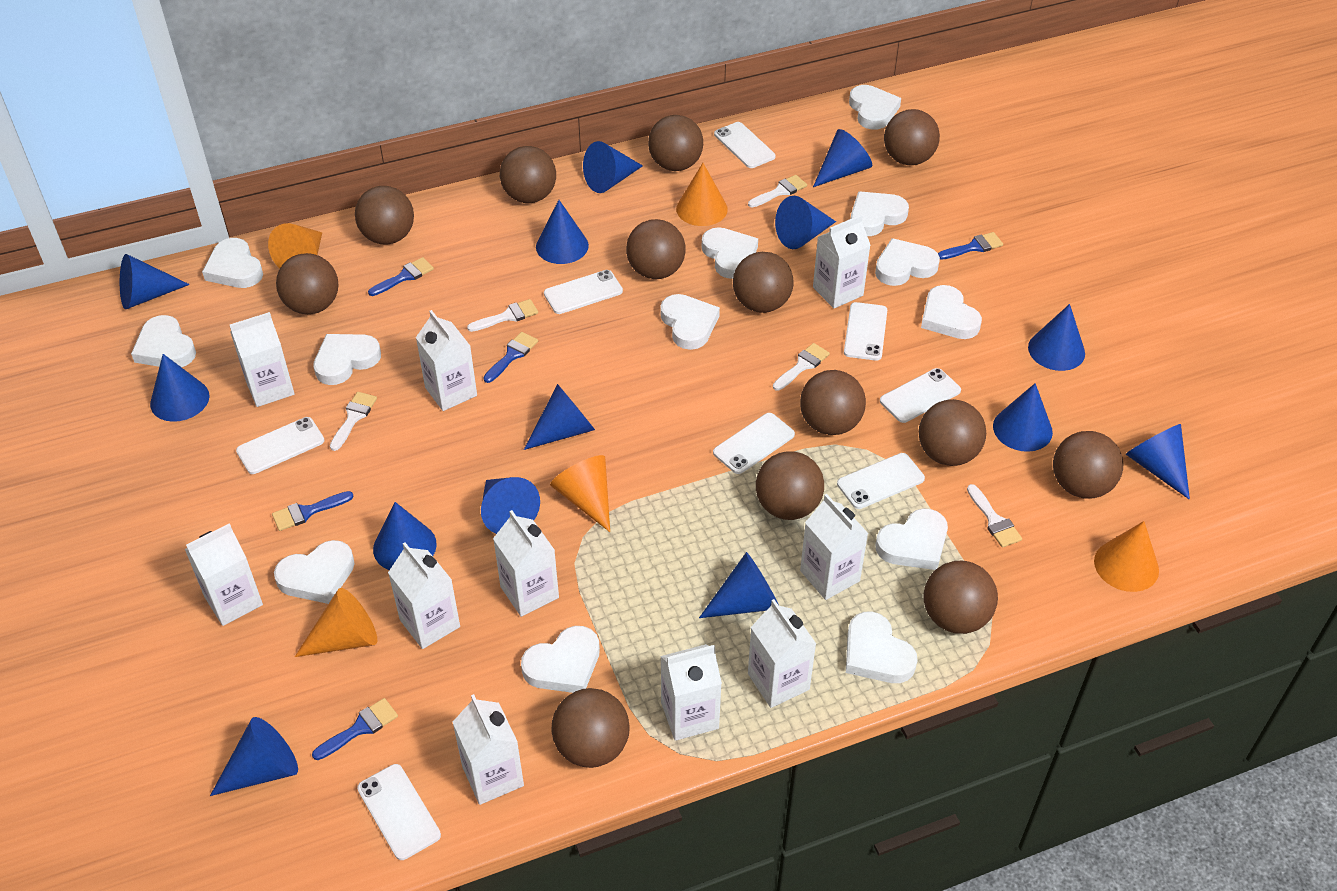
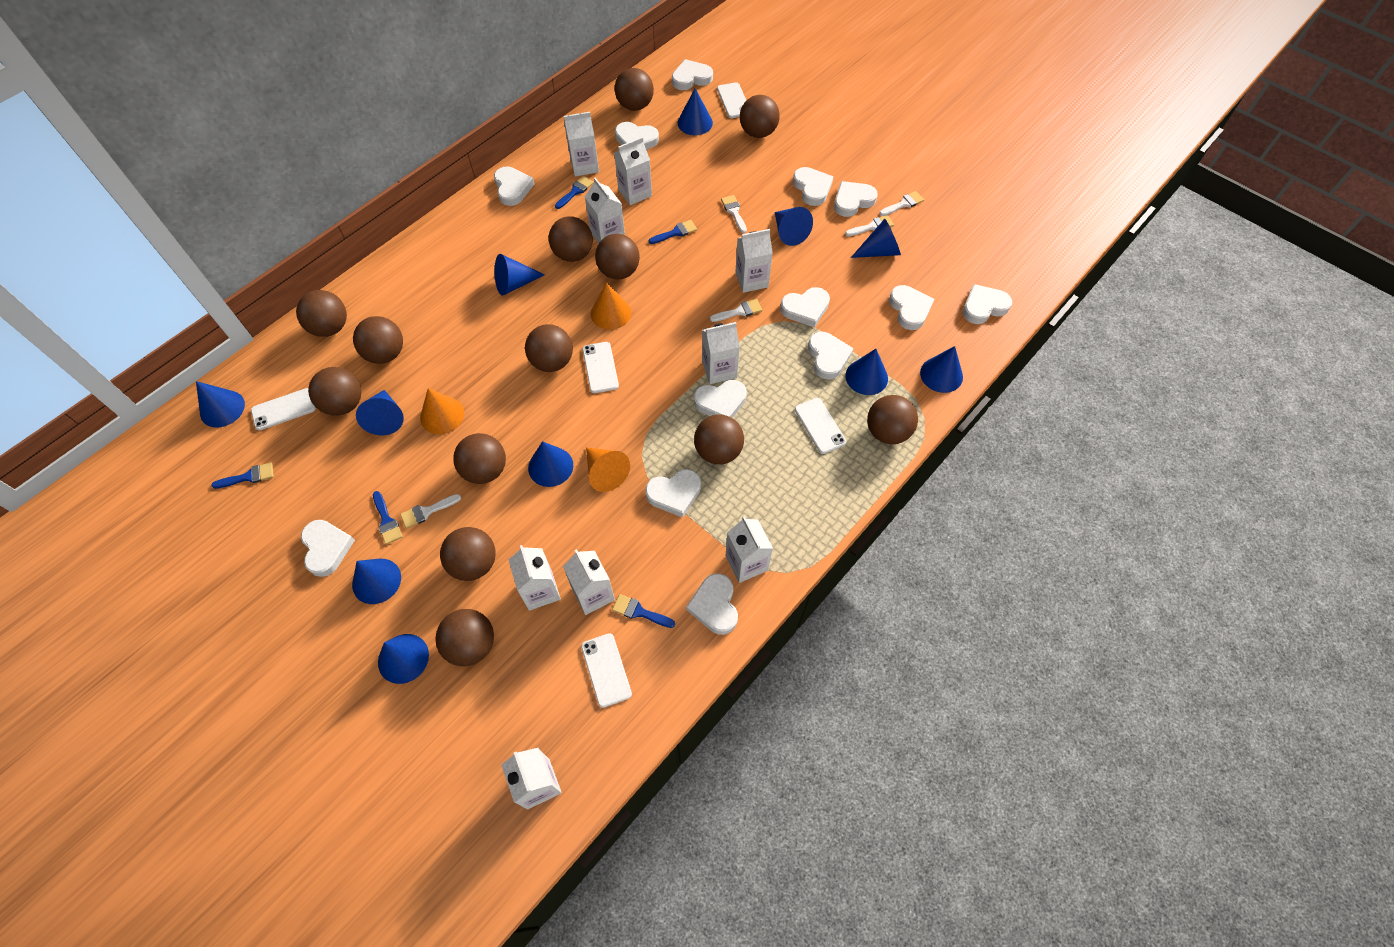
blue cone: [120,254,190,309] [150,354,210,422] [210,717,298,796] [373,502,437,570] [481,477,540,534] [524,384,595,450] [536,200,589,264] [583,141,643,193] [699,552,779,618] [775,196,836,249] [813,129,872,187] [993,383,1053,452] [1028,304,1085,371] [1126,424,1190,500] = 14 -> [196,381,245,428] [352,559,401,604] [356,390,404,435] [378,634,429,684] [494,254,545,296] [528,441,573,487] [677,88,713,135] [775,207,813,246] [845,349,888,395] [851,219,901,258] [920,346,963,393] = 11
orange cone: [268,223,322,268] [295,588,377,657] [550,455,610,532] [676,163,728,226] [1094,521,1159,592] = 5 -> [420,388,464,434] [586,447,630,492] [591,282,631,330] = 3
white carton: [185,523,263,626] [230,312,294,407] [388,542,460,649] [416,310,477,411] [453,694,524,805] [493,510,559,617] [660,644,722,741] [748,599,816,708] [800,494,869,600] [813,215,871,308] = 10 -> [501,748,562,809] [509,545,561,611] [563,549,615,615] [564,112,599,177] [585,177,625,244] [614,137,652,205] [702,322,740,384] [726,516,773,583] [735,229,773,293] = 9
white phone: [236,417,324,474] [357,764,441,860] [544,270,623,314] [713,413,795,474] [714,122,776,168] [837,453,925,509] [844,302,887,361] [880,368,961,423] = 8 -> [251,388,316,430] [581,633,632,708] [583,342,619,393] [717,82,746,118] [795,398,846,454] = 5

